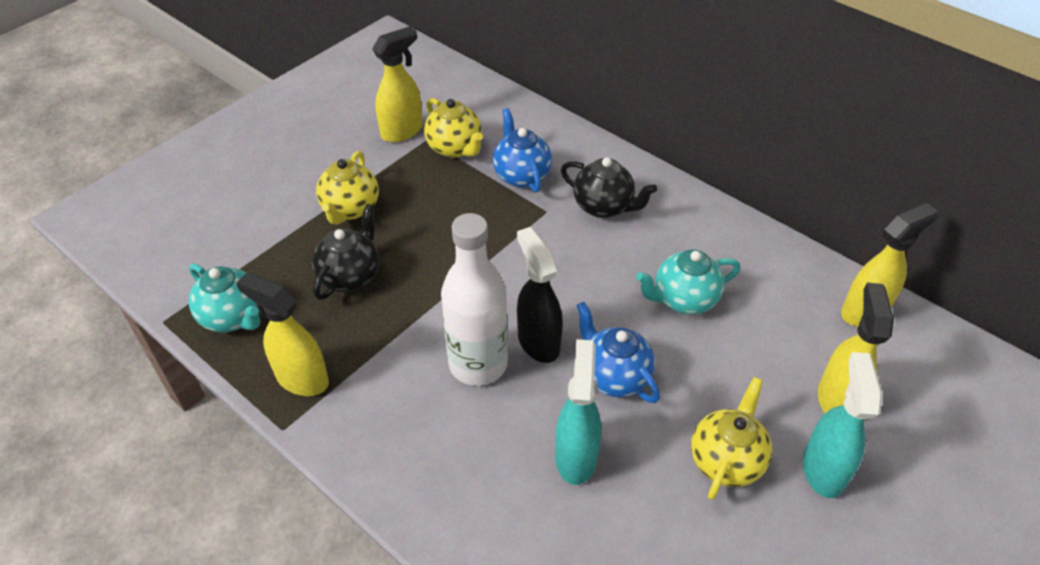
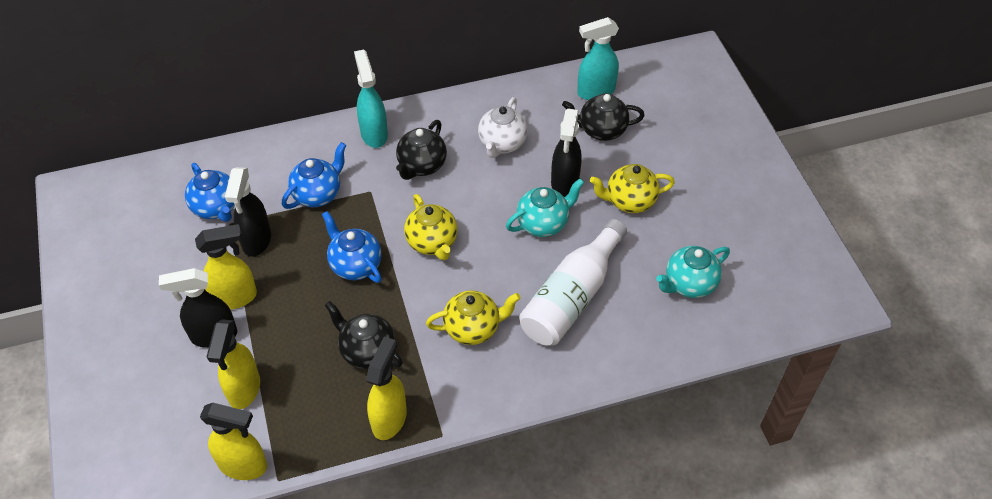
black spray bottle: [517,227,563,363] = 1 -> [159,268,237,348] [225,167,271,257] [551,108,582,197] = 3
black teapot: [312,203,379,300] [561,157,657,218] = 2 -> [325,301,403,369] [396,120,447,180] [562,93,645,141] = 3
blue teapot: [493,108,552,193] [576,301,660,403] = 2 -> [185,163,235,222] [282,142,346,209] [322,211,382,283] = 3
white teapot: none = 0 -> [478,97,528,158] = 1

